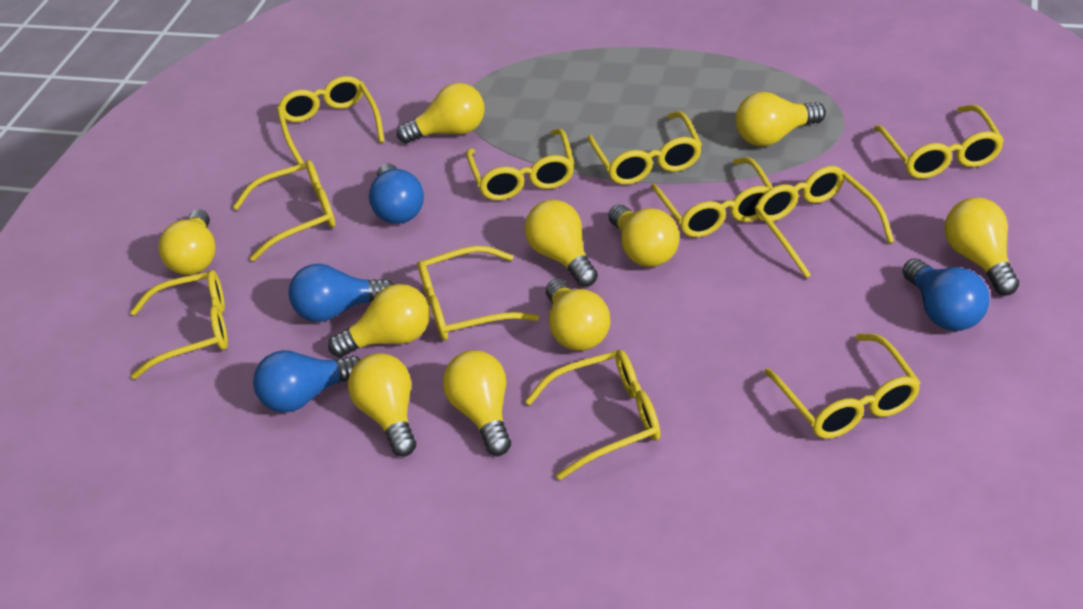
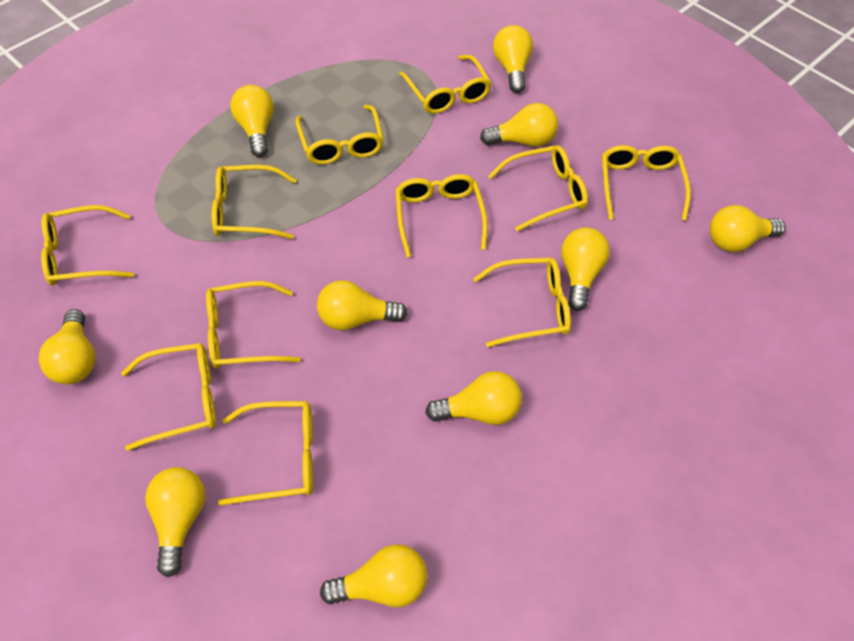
blue light bulb: [253,350,361,413] [288,264,394,322] [369,163,424,224] [903,258,989,331] = 4 -> none = 0

